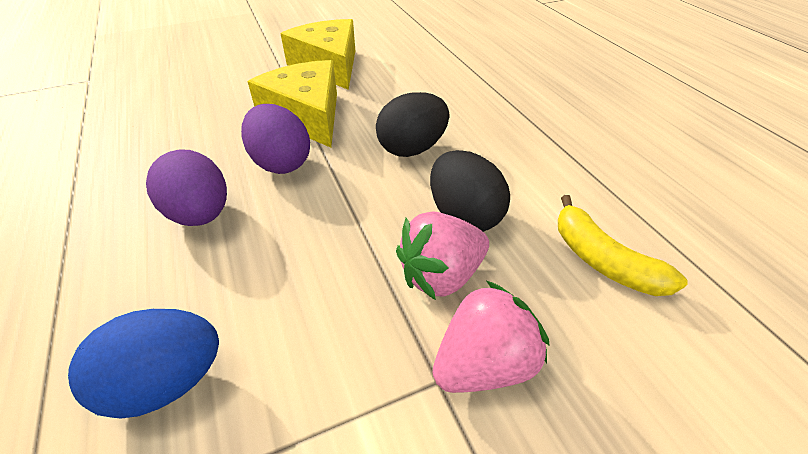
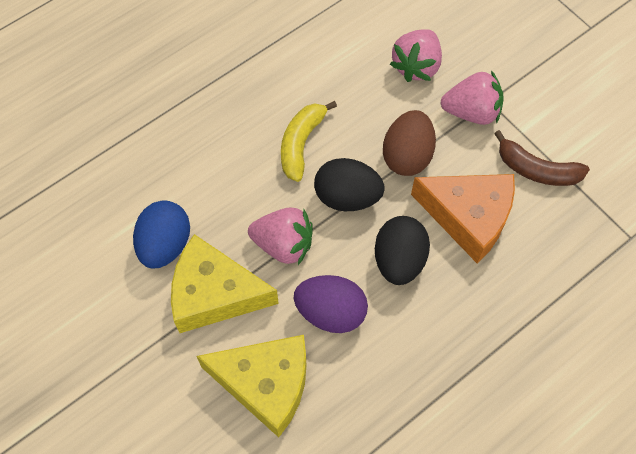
brown banana: none = 0 -> [494,130,590,186] = 1
brown egg: none = 0 -> [383,110,436,176] = 1
orange cheese: none = 0 -> [411,174,515,263] = 1
pink strawberry: [396,211,489,300] [433,281,550,393] = 2 -> [248,207,313,265] [390,29,442,82] [441,70,504,125] = 3
purple egg: [146,149,227,226] [241,104,310,174] = 2 -> [294,275,368,333] = 1

